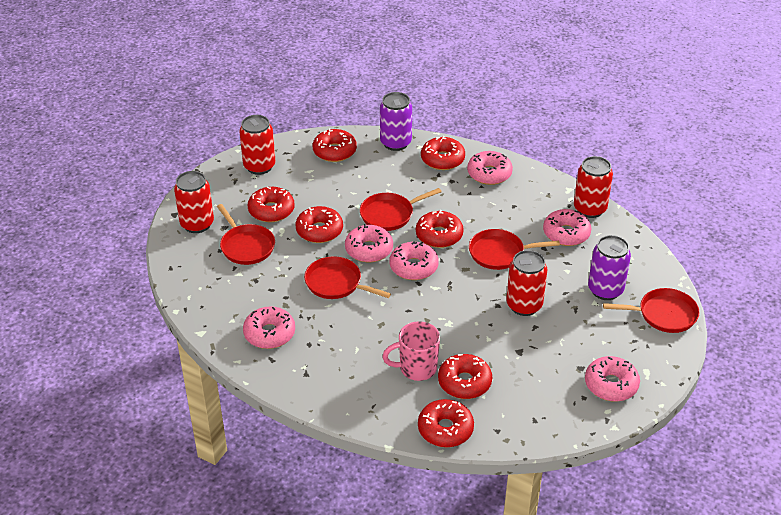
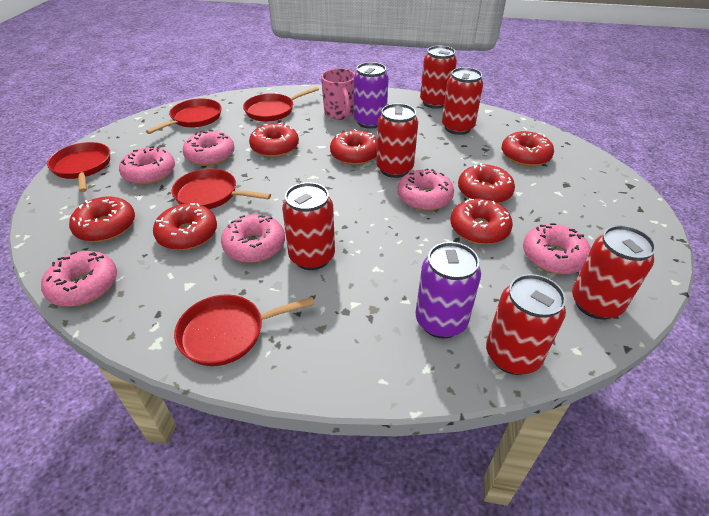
red can: [174,171,214,233] [239,115,275,175] [506,250,547,316] [574,156,613,218] = 4 -> [282,182,335,270] [376,103,418,178] [420,46,457,109] [442,67,483,135] [486,274,566,375] [572,225,656,320] = 6

